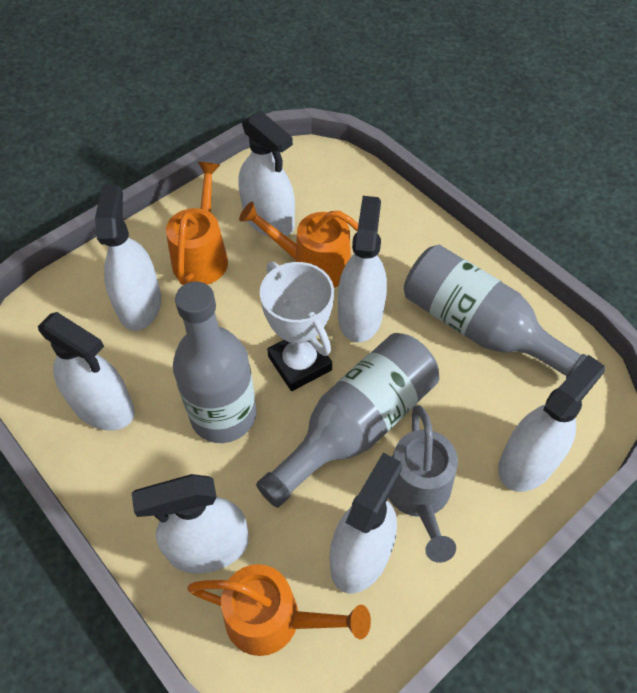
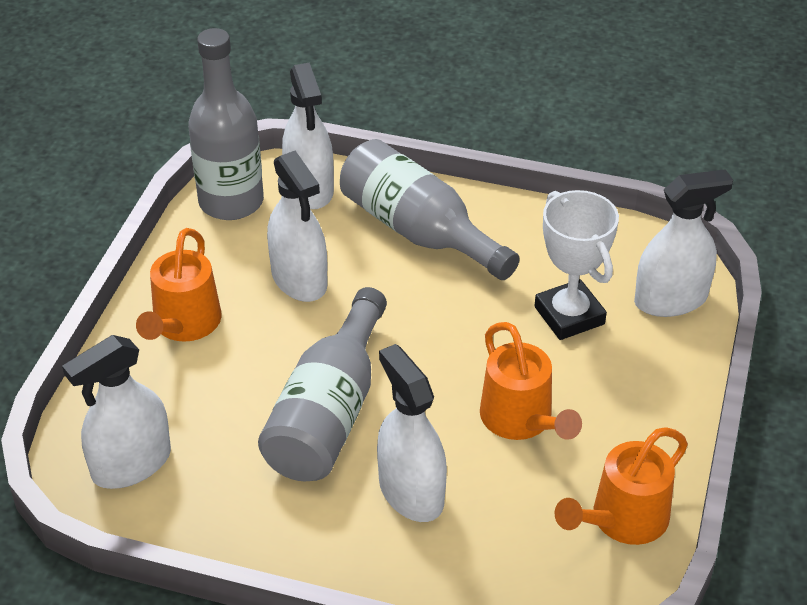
grey watering can: [388,405,458,563] = 1 -> none = 0
white spray bottle: [38,312,135,430] [95,185,161,331] [132,474,249,574] [238,111,295,236] [330,453,402,594] [338,196,387,342] [498,355,605,492] = 7 -> [62,335,171,489] [267,151,328,302] [282,62,334,209] [377,344,447,522] [634,169,733,317] = 5

